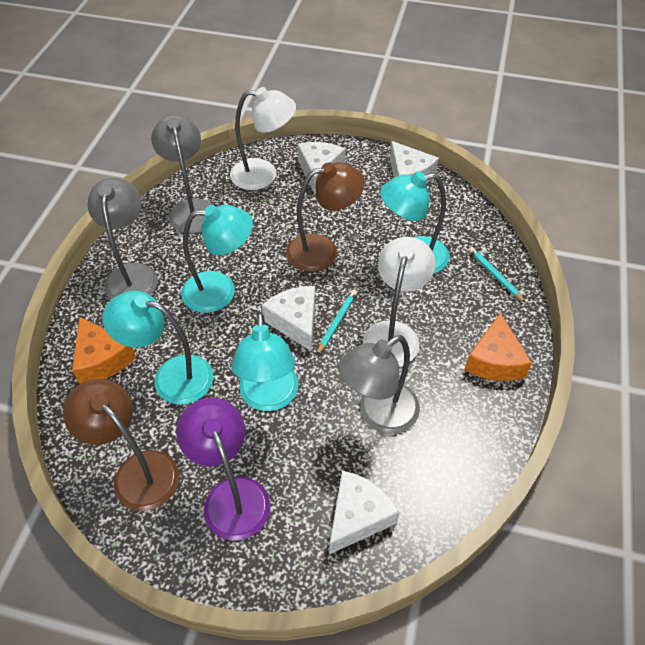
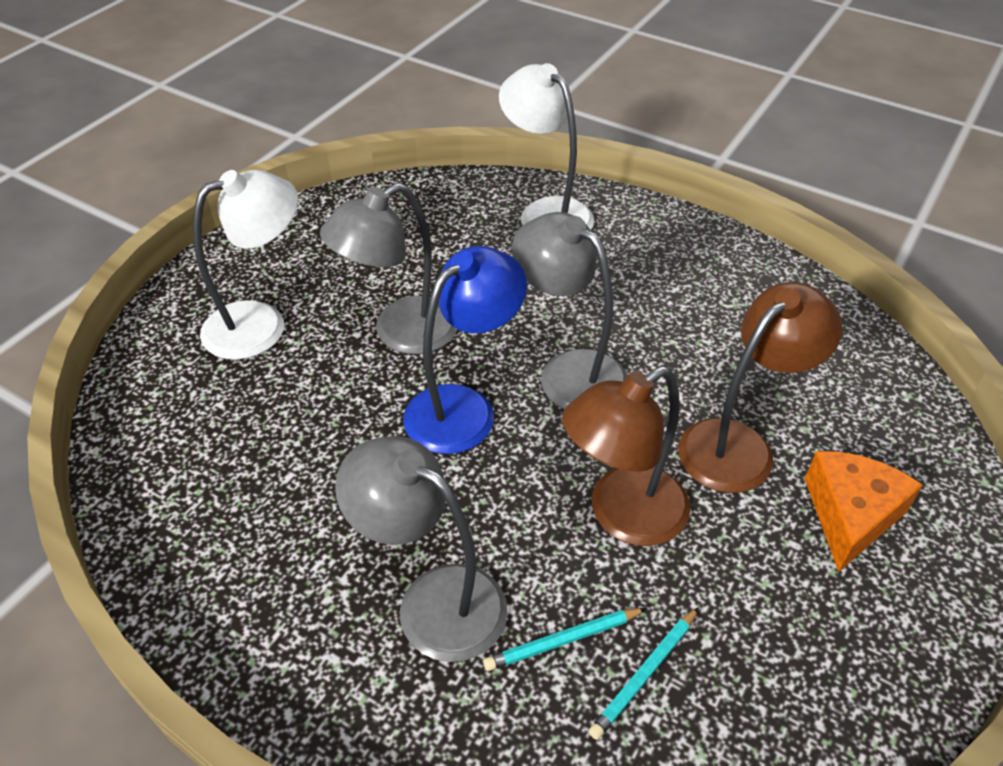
blue lamp: none = 0 -> [403,246,527,454] = 1
orange cheese: [72,317,136,384] [465,313,532,381] = 2 -> [805,451,923,572] = 1
purple lamp: [176,397,270,541] = 1 -> none = 0
turquoise lamp: [102,291,213,405] [181,205,253,313] [231,312,298,411] [380,171,450,274] = 4 -> none = 0
white cheese: [262,286,315,352] [298,142,345,194] [329,471,400,554] [390,141,439,184] = 4 -> none = 0

